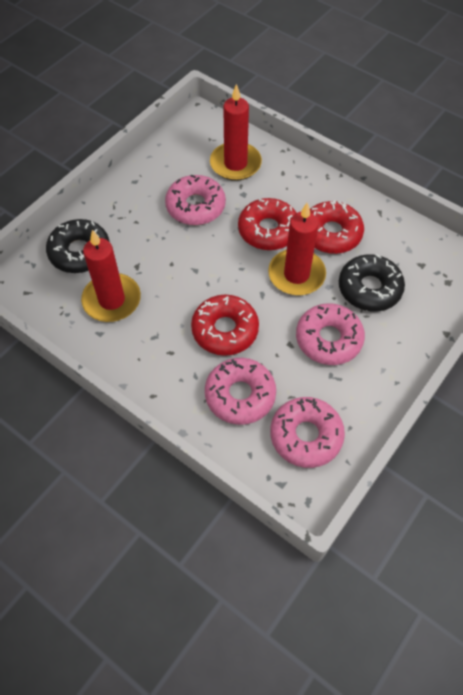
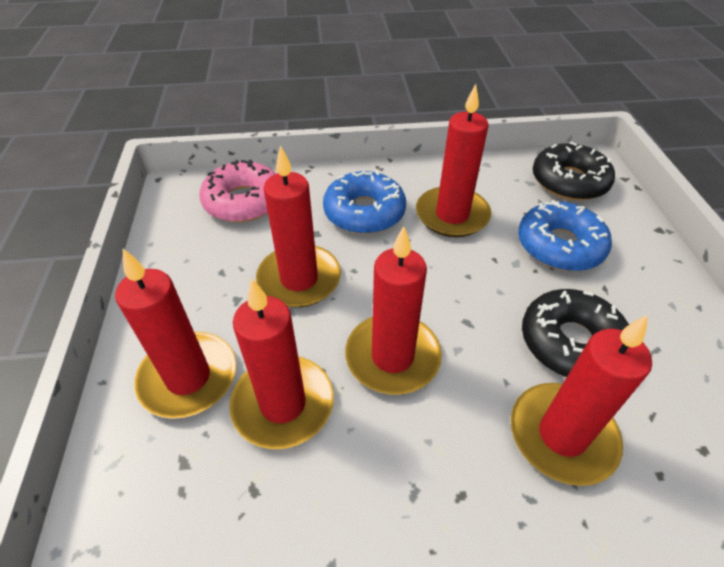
blue donut: none = 0 -> [323,170,406,234] [518,200,612,271] = 2
pink donut: [165,174,226,225] [205,358,276,425] [270,397,345,468] [296,303,365,365] = 4 -> [199,160,276,222] = 1
red candle: [81,230,141,322] [210,84,262,181] [268,203,326,295] = 3 -> [115,249,236,419] [229,279,334,449] [256,145,341,308] [345,226,442,395] [416,84,491,237] [511,315,652,486] = 6
red donut: [191,295,259,356] [238,198,296,250] [310,200,364,254] = 3 -> none = 0

